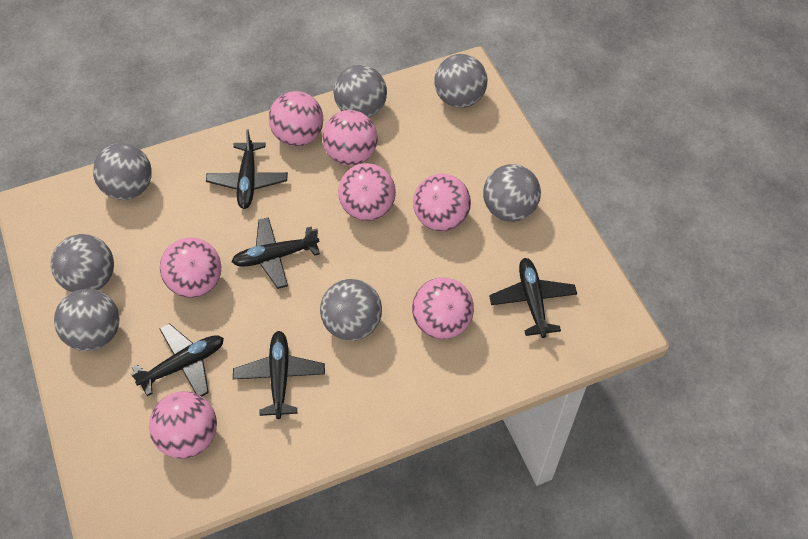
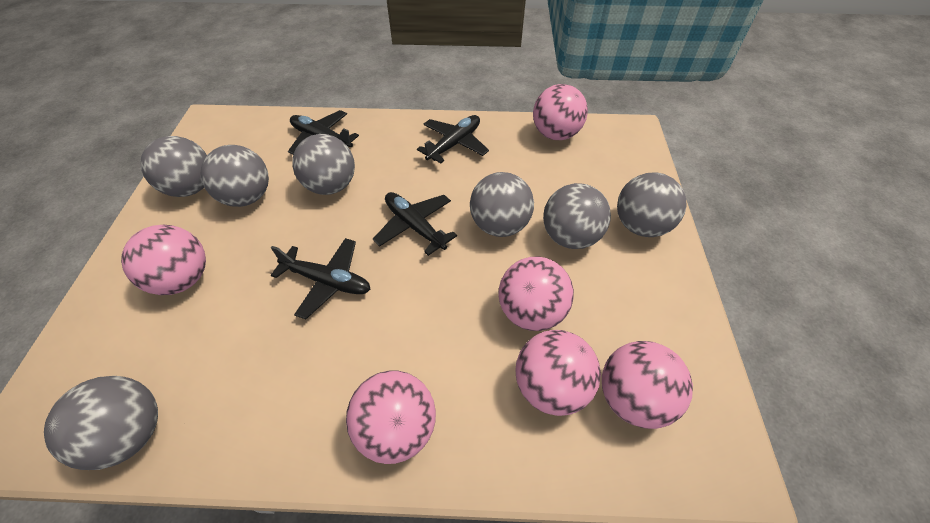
black plane: [131,323,224,397] [206,129,288,209] [232,217,320,289] [233,331,325,419] [489,258,577,338] = 5 -> [270,238,371,319] [288,110,359,155] [373,192,457,256] [417,115,489,163] = 4
pink ball: [149,391,217,459] [160,237,221,298] [269,91,323,146] [322,110,378,166] [338,163,396,221] [412,278,474,339] [413,174,471,232] = 7 -> [121,225,206,295] [346,371,436,464] [498,257,574,331] [516,330,601,416] [533,84,588,140] [602,341,693,429] = 6

